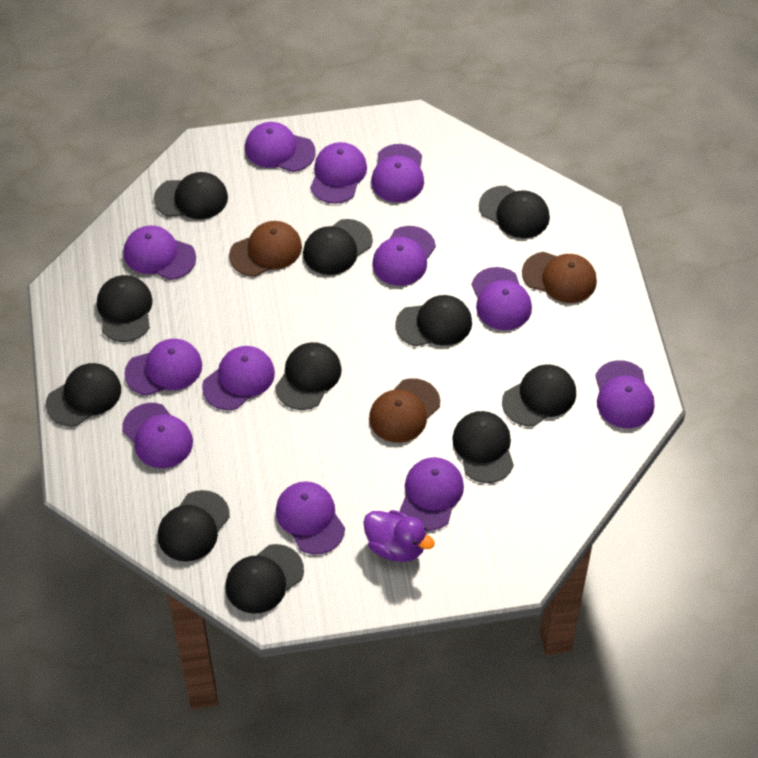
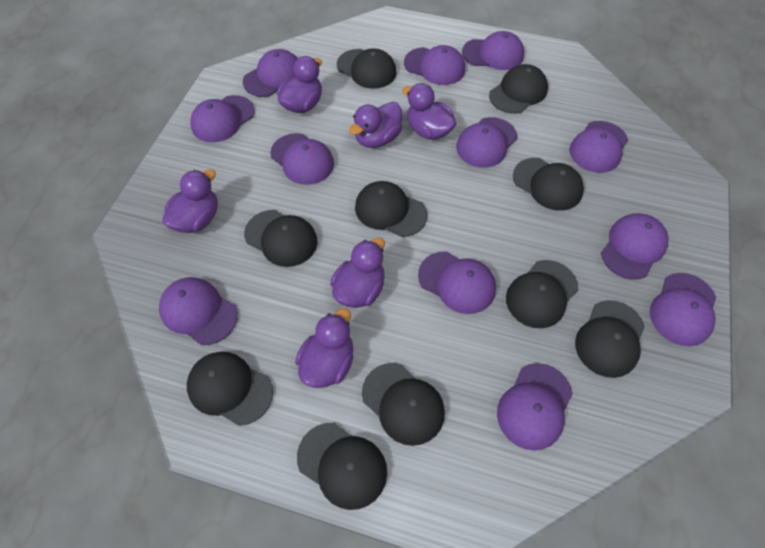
black cap: [46,363,121,427] [97,275,153,342] [154,172,228,219] [158,490,230,562] [226,544,304,614] [275,342,342,410] [303,219,373,275] [395,295,472,347] [452,411,514,483] [479,186,550,238] [502,364,576,426] = 11 -> [187,352,273,426] [244,210,317,267] [297,423,387,510] [337,48,397,89] [355,181,427,237] [362,363,445,446] [489,64,548,114] [506,260,578,328] [513,158,584,211] [575,300,645,378] = 10
brown cap: [229,221,302,277] [369,378,440,443] [522,252,597,303] = 3 -> none = 0
purple duck: [363,510,435,562] = 1 -> [162,169,218,233] [277,56,322,113] [295,308,354,388] [330,238,385,308] [349,102,402,148] [402,83,456,140] = 6

